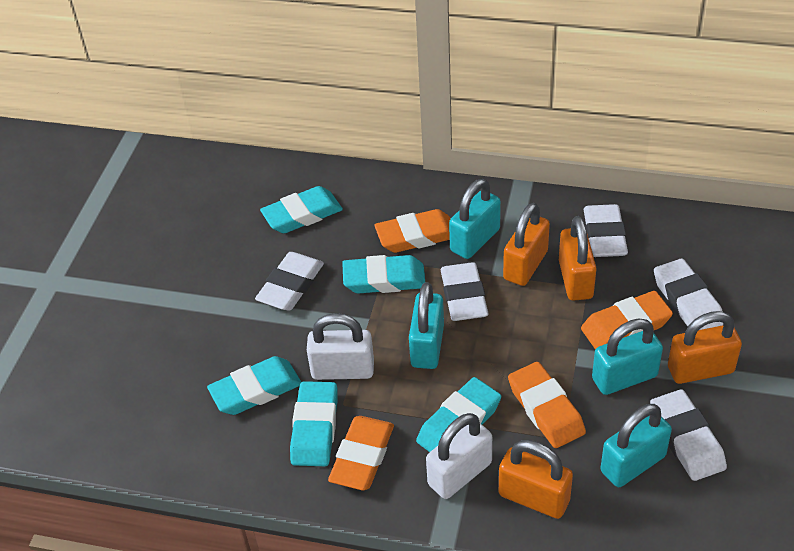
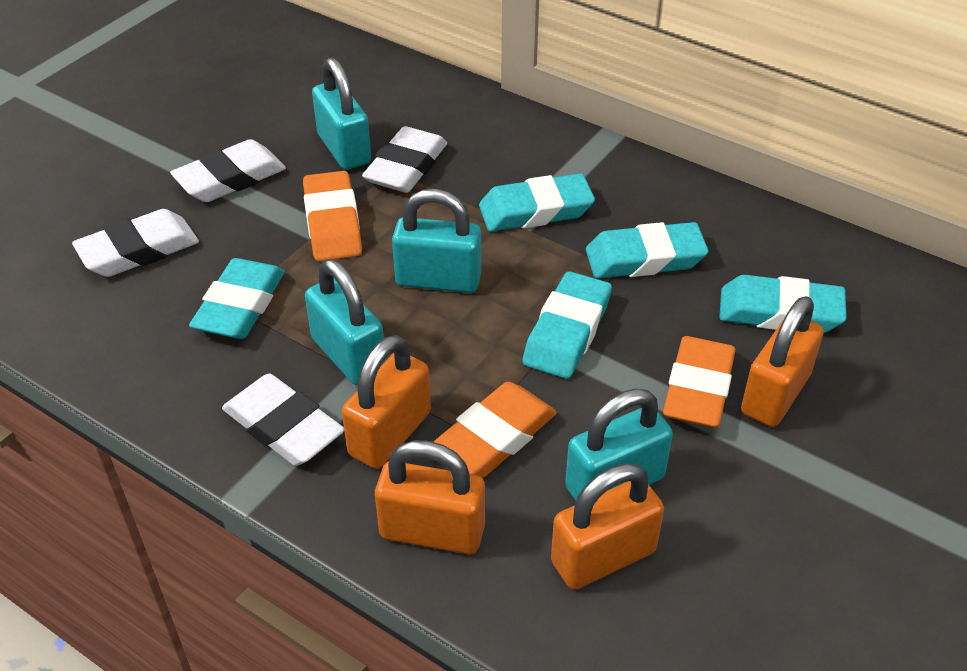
orange eraser: [328,416,394,490] [374,209,451,253] [508,362,586,448] [581,291,673,350] = 4 -> [303,171,362,261] [433,382,557,478] [663,336,736,428] = 3
white eraser: [255,252,324,311] [441,262,489,321] [583,204,628,257] [650,389,727,481] [654,259,723,330] = 5 -> [72,209,199,277] [170,139,286,202] [222,374,344,466] [362,126,447,193] = 4
white padlock: [307,313,374,380] [426,413,492,499] = 2 -> none = 0

